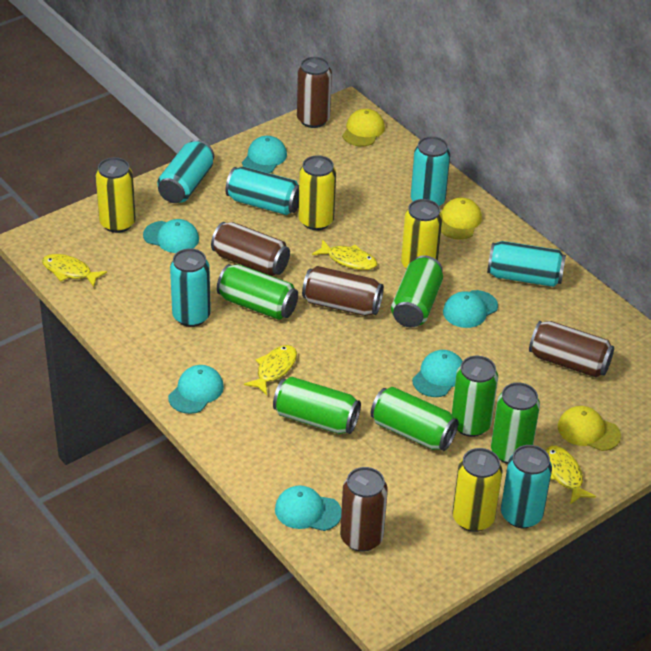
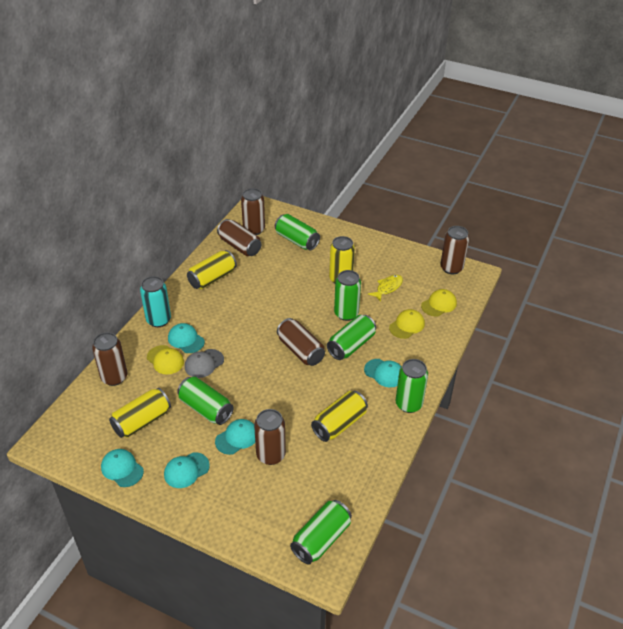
brown can: [211,222,290,276] [297,57,332,128] [302,266,384,316] [340,467,388,552] [529,321,614,377] = 5 -> [92,332,127,386] [217,219,261,256] [241,188,265,235] [254,409,286,465] [277,318,325,366] [440,226,469,274] = 6
grey cap: none = 0 -> [185,349,224,378] = 1
turquoise can: [157,140,214,203] [170,248,211,327] [225,166,299,215] [411,136,450,207] [487,241,566,287] [501,445,552,528] = 6 -> [140,276,171,327] = 1
turquoise cap: [143,219,199,253] [168,365,224,414] [242,136,287,173] [275,485,342,531] [412,350,462,397] [443,290,498,328] = 6 -> [101,449,144,487] [164,452,210,488] [168,323,205,353] [215,419,255,455] [364,359,401,387] = 5
yellow fish: [42,254,107,287] [244,345,297,395] [312,239,377,270] [545,446,596,504] = 4 -> [368,275,403,302] = 1

